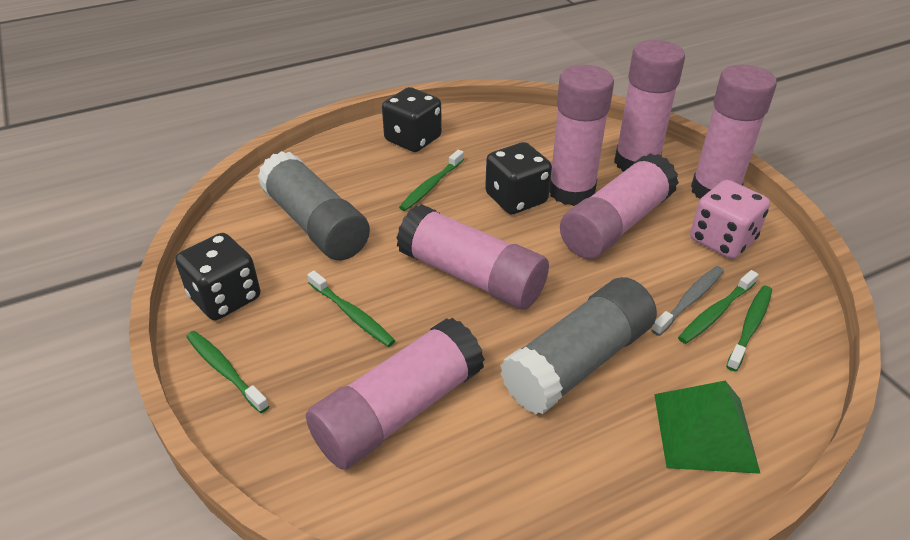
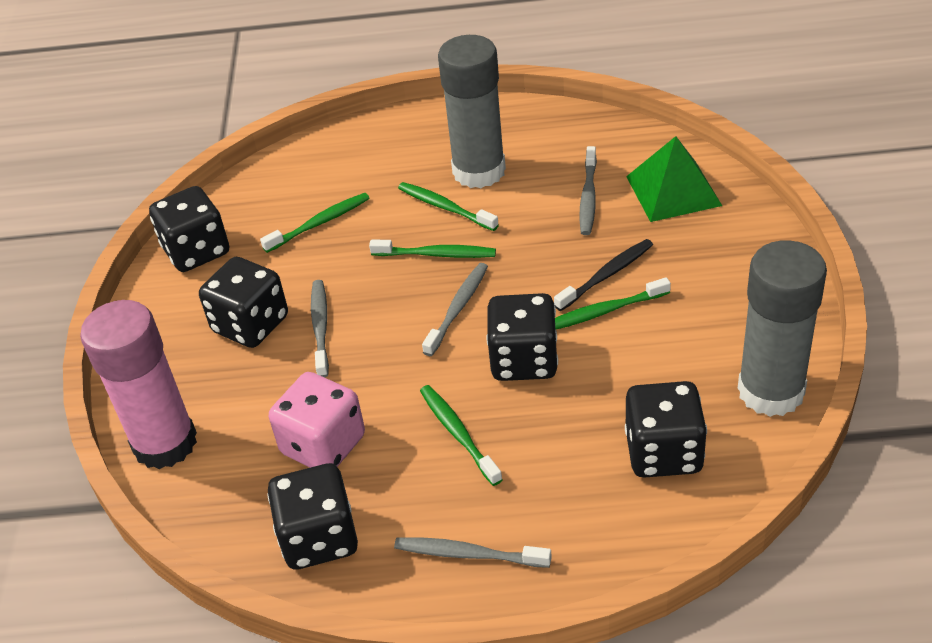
black dice: [175,233,260,320] [382,87,442,152] [485,142,552,214] = 3 -> [149,186,229,272] [199,257,288,348] [267,463,358,569] [486,293,558,381] [625,381,707,478] = 5
black toothbrush: none = 0 -> [554,239,653,311] = 1
grey toothbrush: [652,266,724,336] = 1 -> [311,280,329,378] [394,537,552,568] [422,263,488,356] [579,146,597,235] = 4
pink glue stick: [306,318,485,470] [396,204,549,310] [549,65,614,206] [560,153,679,259] [614,40,685,172] [691,64,777,199] = 6 -> [80,300,197,469] = 1

